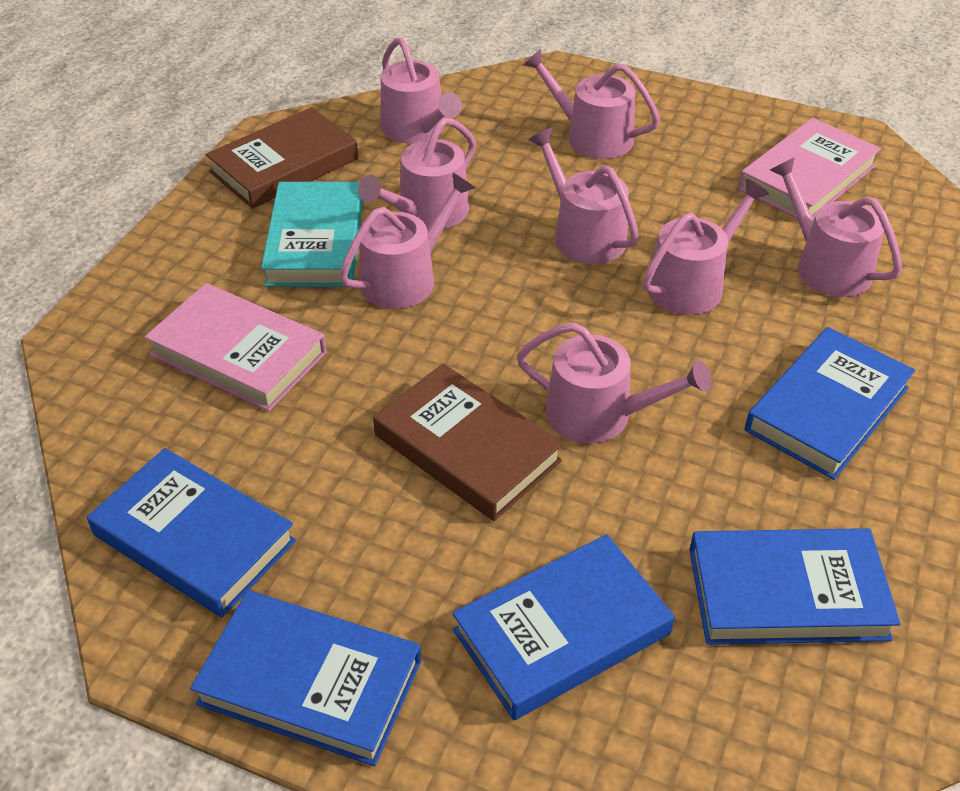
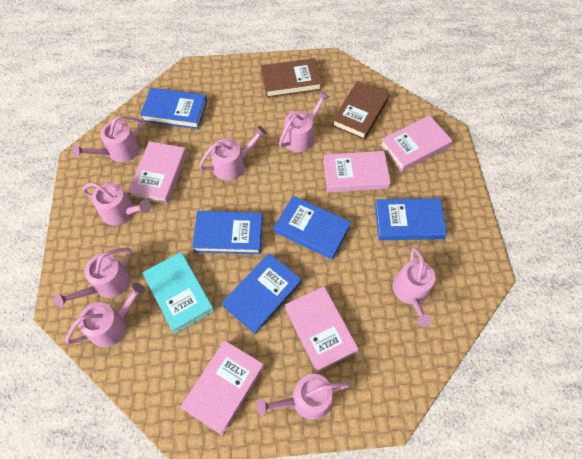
pink book: [144,283,326,411] [738,118,881,219] = 2 -> [128,141,187,204] [180,340,264,435] [285,286,359,373] [323,151,391,193] [380,115,453,171] = 5

